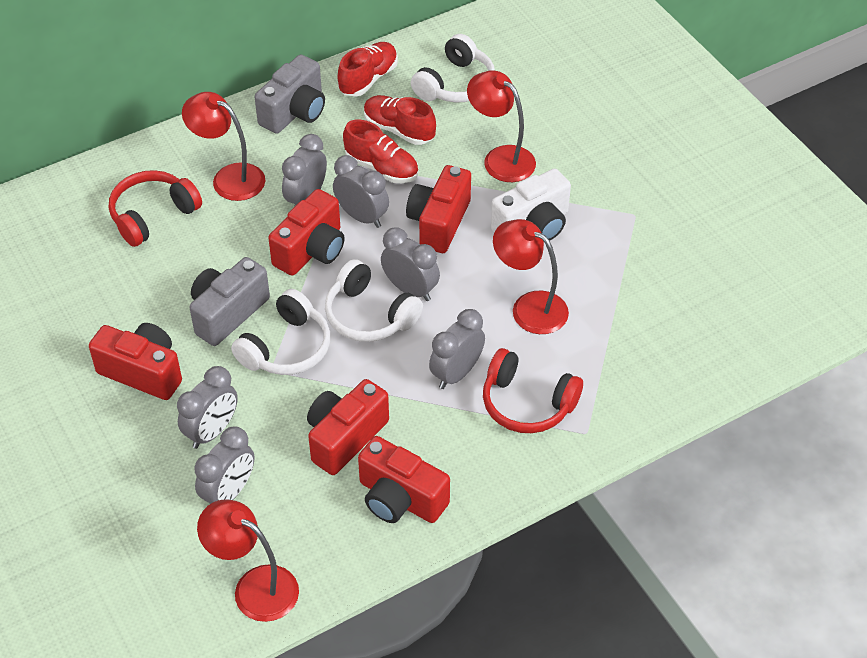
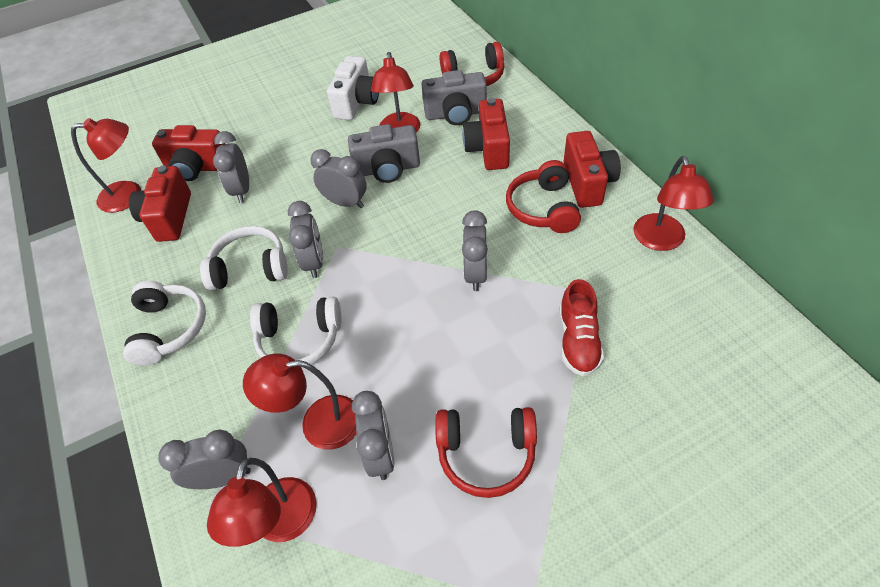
red camera: [89,323,182,400] [268,189,345,276] [307,379,389,475] [358,436,450,523] [406,165,471,253] = 5 -> [129,166,191,242] [152,125,225,181] [462,98,510,170] [564,131,621,208] = 4
red headphones: [109,170,202,247] [483,348,583,433] = 2 -> [435,407,537,498] [439,42,504,86] [506,160,581,233] = 3
red lamp: [182,92,265,201] [197,499,299,622] [467,70,536,182] [493,219,569,334] = 4 -> [71,118,141,213] [207,458,317,547] [243,353,357,450] [371,52,420,133] [633,156,714,251] = 5
red shoe: [338,42,398,96] [343,120,418,183] [364,95,436,145] = 3 -> [559,279,604,376] = 1

